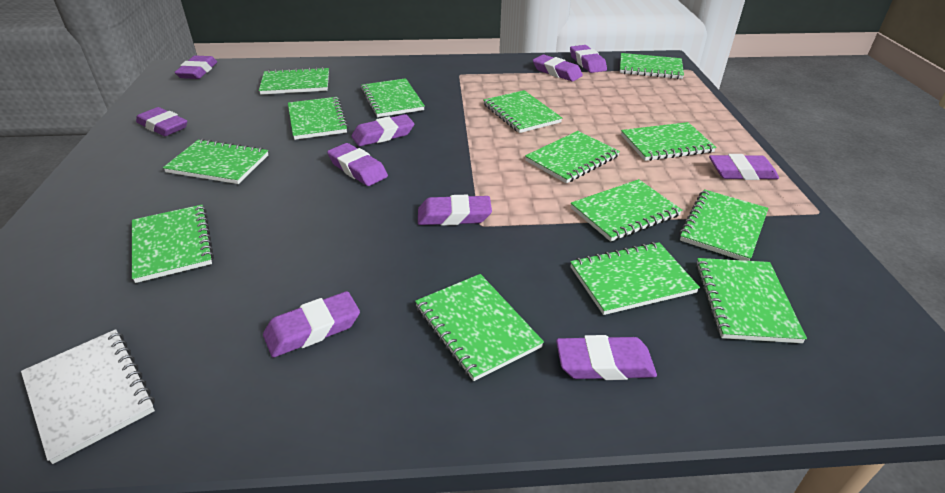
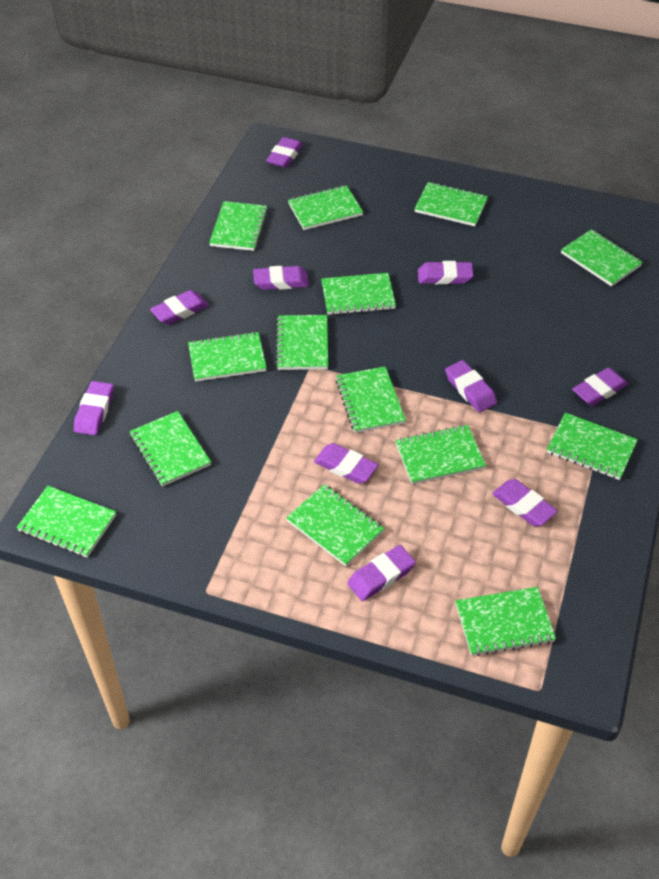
white notebook: [21,329,155,464] = 1 -> none = 0

